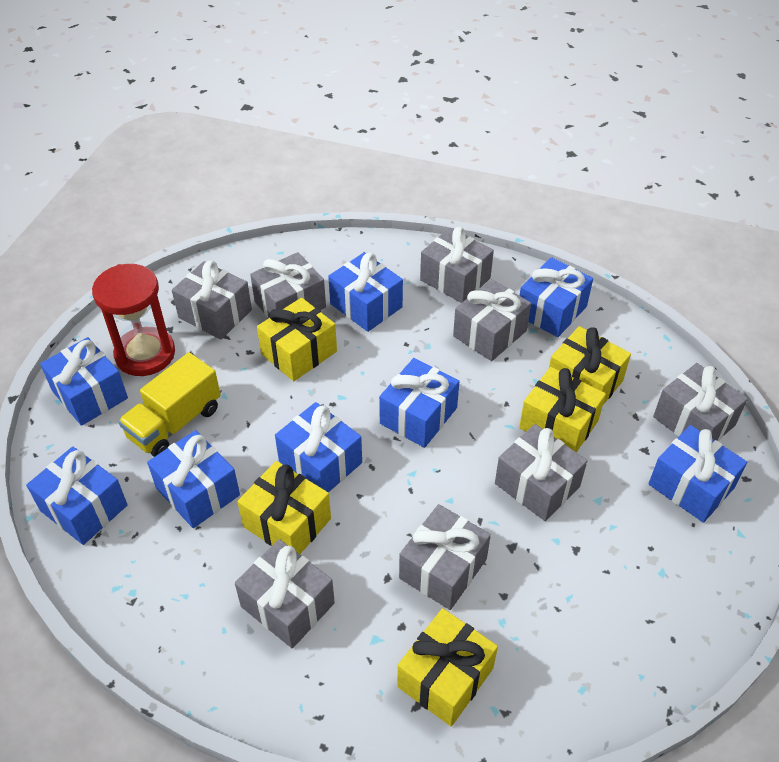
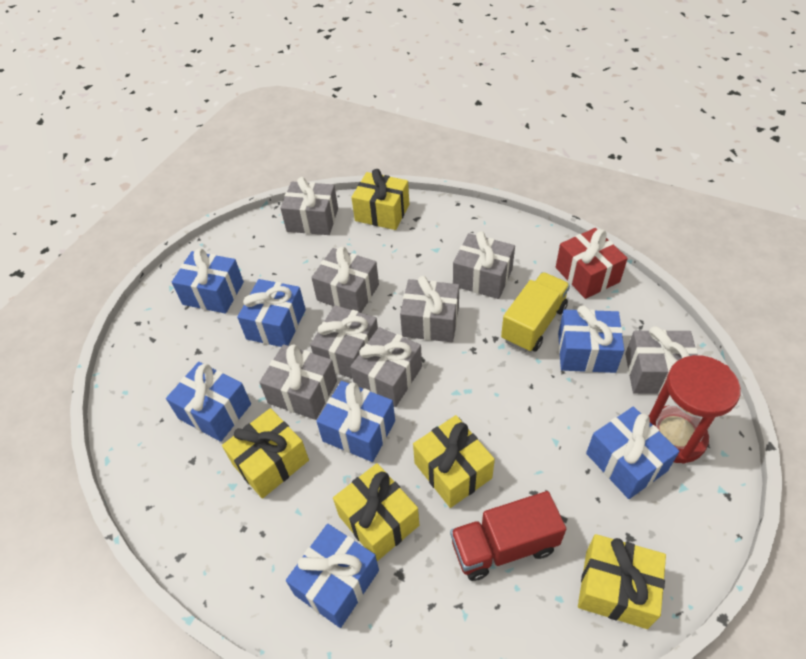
blue gift: [26,446,128,545] [40,337,128,426] [147,430,240,528] [275,402,362,492] [328,252,403,332] [379,358,460,448] [520,257,593,337] [648,425,747,523] = 8 -> [166,362,251,442] [172,248,244,313] [237,279,306,347] [286,524,379,628] [316,381,395,462] [558,305,624,373] [586,407,679,499] = 7
red gift: none = 0 -> [556,228,628,299] = 1
red truck: none = 0 -> [450,491,566,581] = 1

